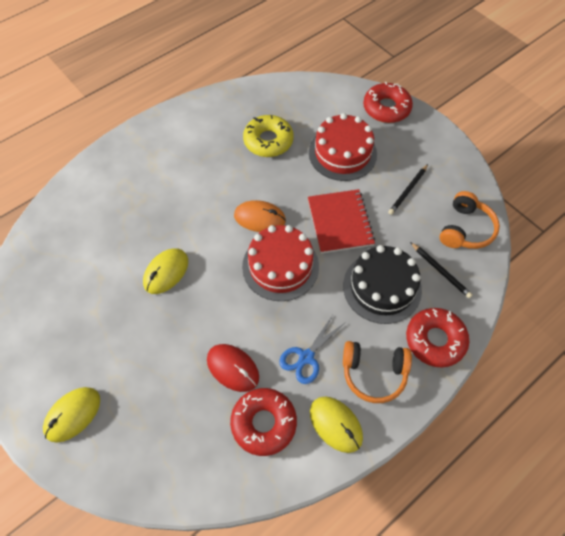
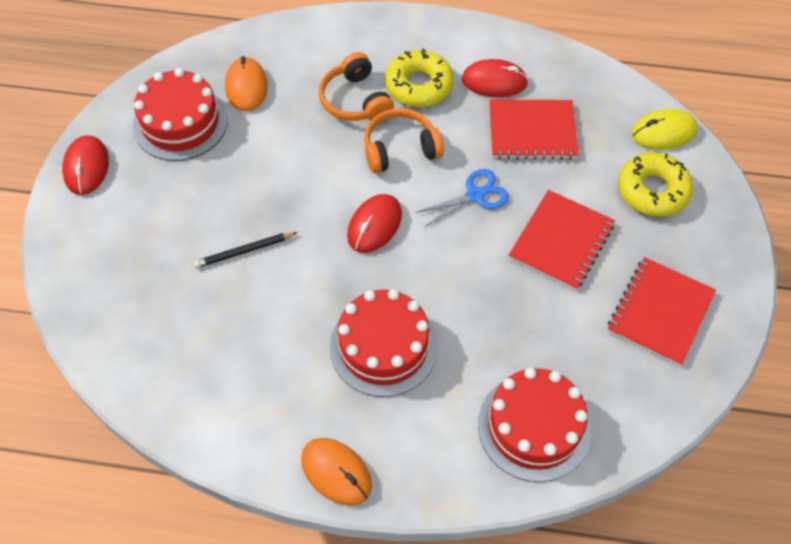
black cake: [343,245,422,324] = 1 -> none = 0
black pencil: [388,164,428,215] [410,242,473,298] = 2 -> [193,232,297,268] = 1
orange mouse: [234,200,286,232] = 1 -> [225,56,268,112] [301,438,372,506] = 2
red cake: [242,225,319,301] [309,113,377,181] = 2 -> [133,68,228,161] [330,289,438,397] [478,368,591,482] = 3
red donut: [230,388,297,456] [363,82,413,123] [406,308,469,367] = 3 -> none = 0
red mouse: [207,344,259,392] = 1 -> [62,135,109,195] [347,194,402,253] [462,59,529,97] = 3
red notebook: [308,189,375,254] = 1 -> [489,100,579,160] [509,190,615,291] [608,257,716,366] = 3
yellow donut: [243,115,294,157] = 1 -> [385,48,454,107] [618,152,693,216] = 2
yellow mouse: [43,387,100,443] [143,248,188,294] [310,397,363,453] = 3 -> [631,109,698,150] = 1

